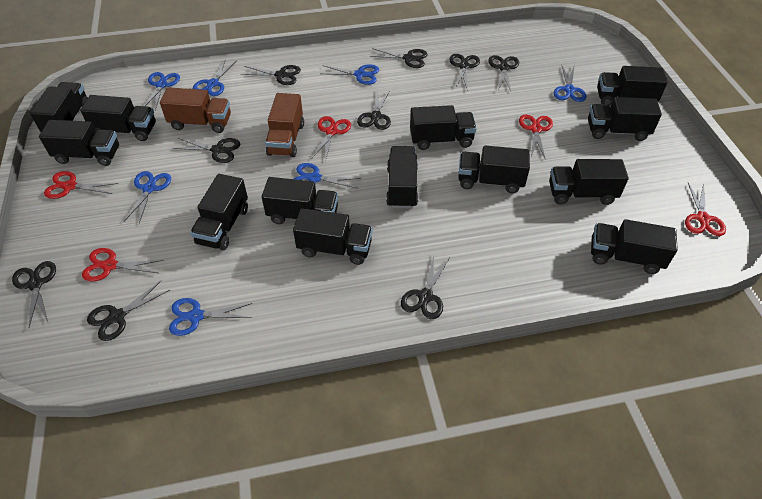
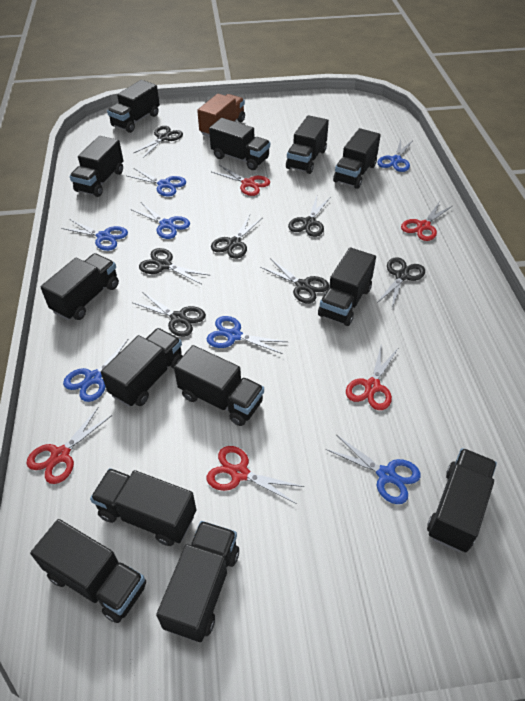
black scissors: [12,261,56,327] [87,280,170,341] [173,138,240,163] [241,65,301,85] [357,90,391,130] [370,48,428,68] [401,255,449,319] [449,54,480,91] [488,55,519,91] = 9 -> [132,292,206,337] [134,126,183,158] [139,248,210,284] [211,215,262,259] [260,258,329,303] [288,196,330,237] [376,257,425,308] = 7
brown truck: [160,87,231,133] [265,93,304,157] = 2 -> [197,94,245,137] = 1

